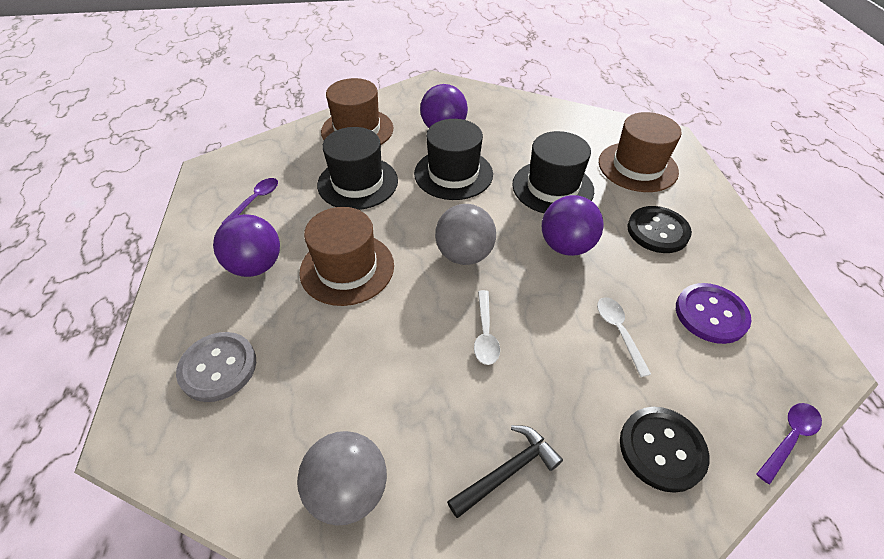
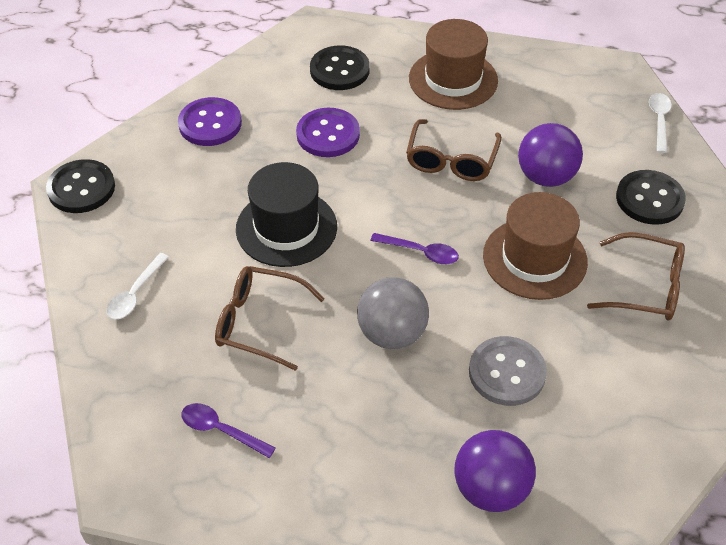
black button: [620,407,709,493] [628,206,692,253] = 2 -> [46,159,115,213] [310,46,370,90] [616,170,686,225] = 3
black hammer: [447,425,563,518] = 1 -> none = 0
black hat: [317,127,398,210] [414,119,493,200] [512,131,594,213] = 3 -> [236,162,337,267] = 1
brown glasses: none = 0 -> [215,266,325,371] [406,119,502,181] [587,232,685,321] = 3
brown hat: [299,207,394,306] [321,78,394,145] [599,112,682,192] = 3 -> [409,19,498,110] [483,192,588,300] = 2
grey ball: [297,431,387,526] [435,204,496,265] = 2 -> [357,277,429,349] = 1
purple ball: [213,214,280,277] [420,84,468,128] [542,195,604,256] = 3 -> [455,430,536,512] [518,123,583,187] = 2
purple button: [676,283,751,344] = 1 -> [178,97,242,146] [296,108,360,157] = 2

